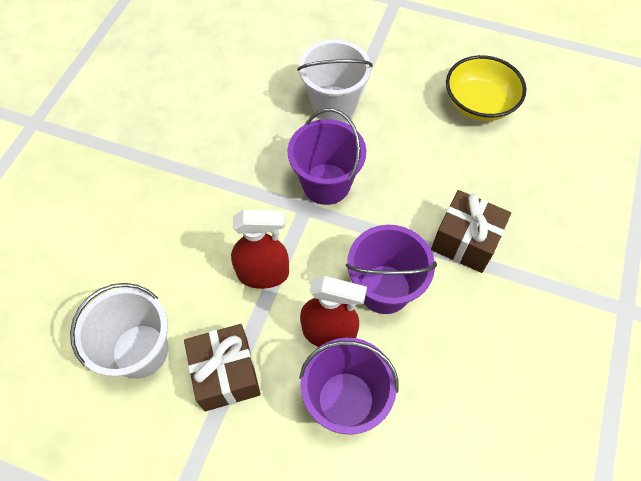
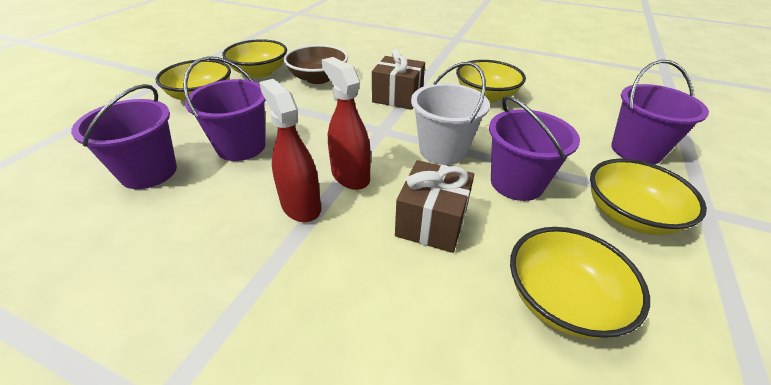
brown bowl: none = 0 -> [284,45,348,84] = 1
purple bucket: [287,109,366,205] [299,338,399,435] [346,225,437,314] = 3 -> [71,84,177,189] [183,56,266,161] [489,96,580,201] [611,60,709,164] = 4
white bucket: [70,283,168,379] [297,40,372,121] = 2 -> [411,62,490,165] = 1
yellow bowl: [446,55,526,121] = 1 -> [155,60,231,101] [222,39,287,78] [456,60,526,102] [510,227,650,339] [590,158,707,235] = 5

